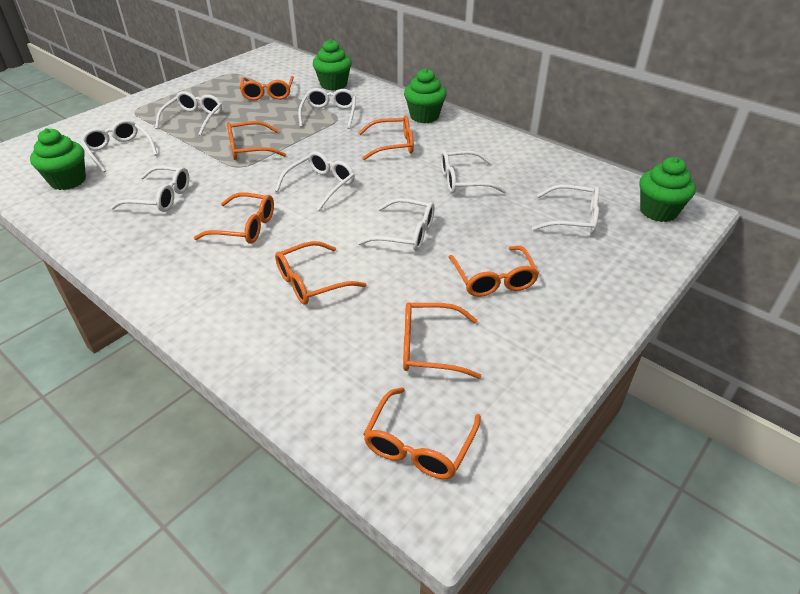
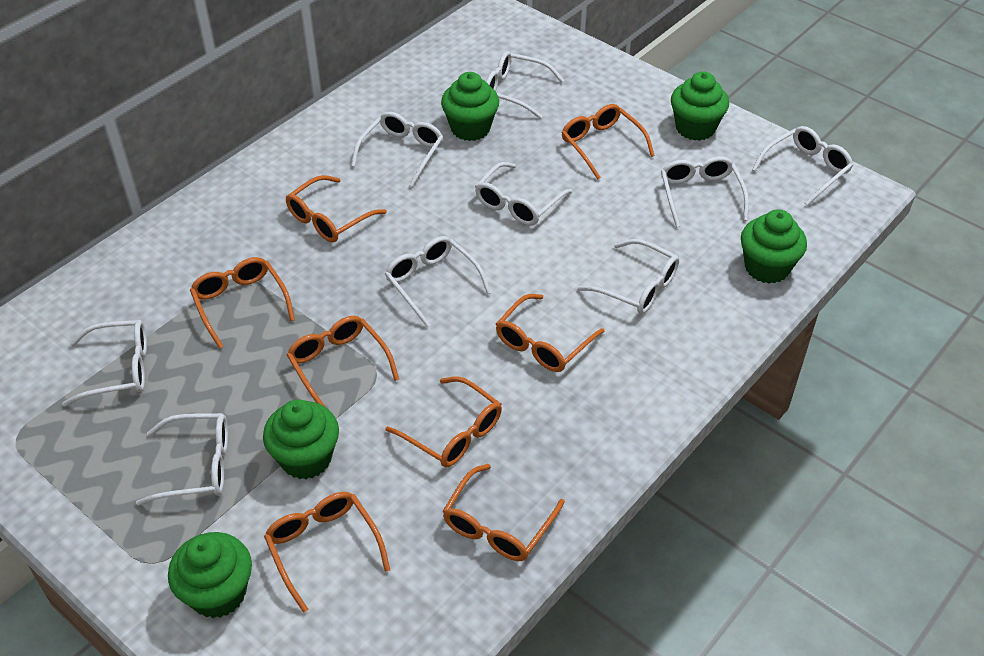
green cupcake: [30,128,86,190] [313,39,352,91] [404,68,447,123] [639,157,696,222] = 4 -> [168,532,252,618] [263,399,339,479] [441,72,499,141] [671,71,729,141] [741,209,807,284] = 5
white glasses: [80,119,158,173] [110,166,189,212] [155,91,222,136] [275,151,355,211] [298,88,356,129] [357,198,435,251] [441,151,506,194] [532,185,599,234] = 8 -> [62,320,147,406] [136,413,228,505] [351,112,443,187] [385,236,491,327] [475,162,572,226] [486,51,564,119] [577,239,679,314] [661,156,749,228] [752,126,853,206] = 9

